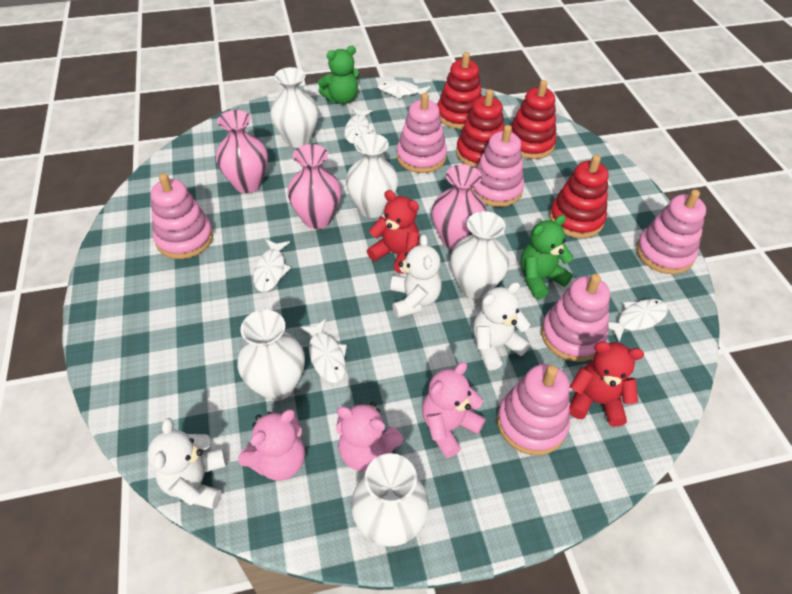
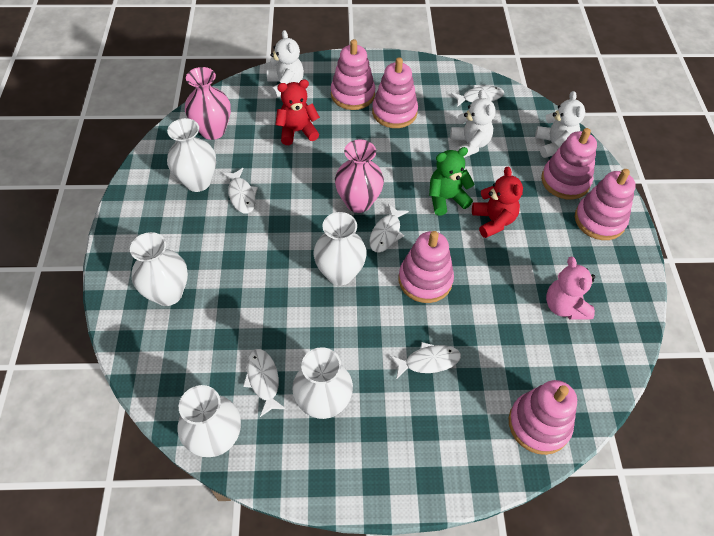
green teddy bear: [318,46,359,104] [521,215,574,299] = 2 -> [429,147,474,215] = 1
pink teddy bear: [238,410,305,480] [336,402,403,471] [422,362,486,458] = 3 -> [546,257,595,320] = 1
pink vase: [216,110,268,193] [287,144,341,229] [432,164,486,250] = 3 -> [185,67,231,140] [335,140,384,213] = 2
red stacking toy: [437,52,482,129] [456,89,504,168] [511,80,557,159] [549,155,609,238] = 4 -> none = 0

